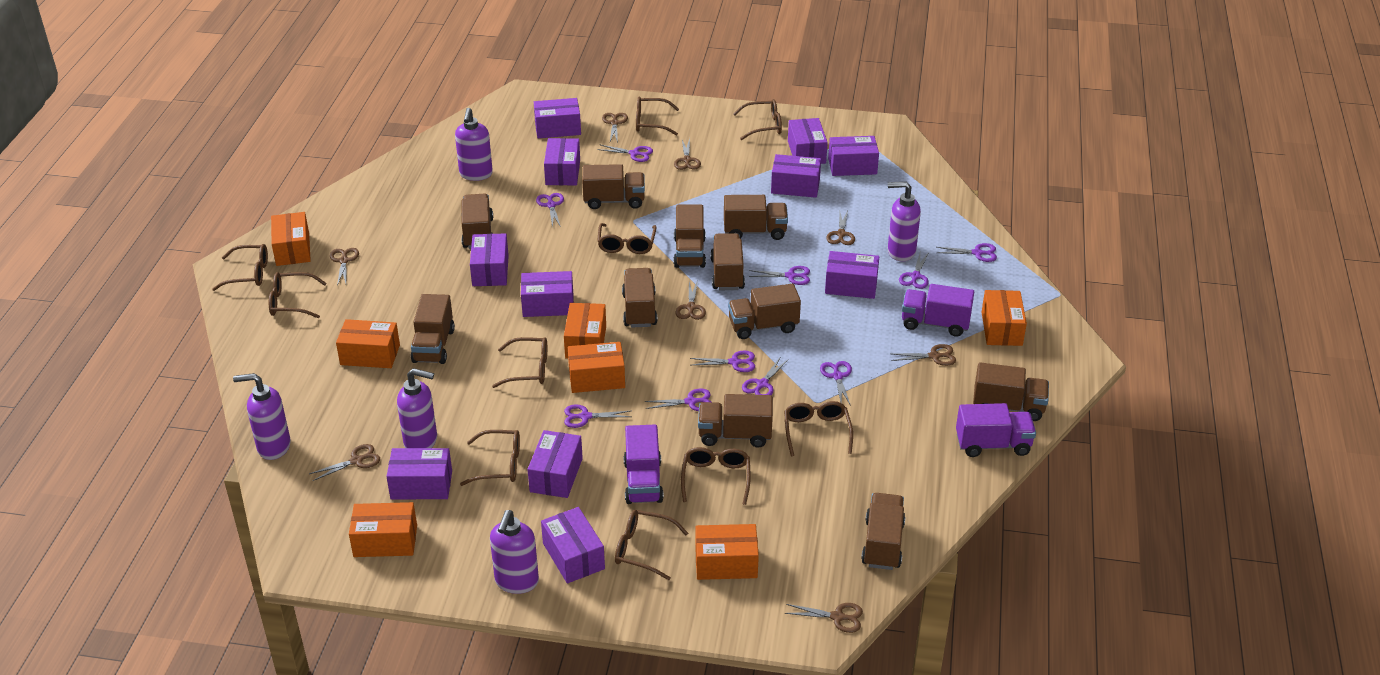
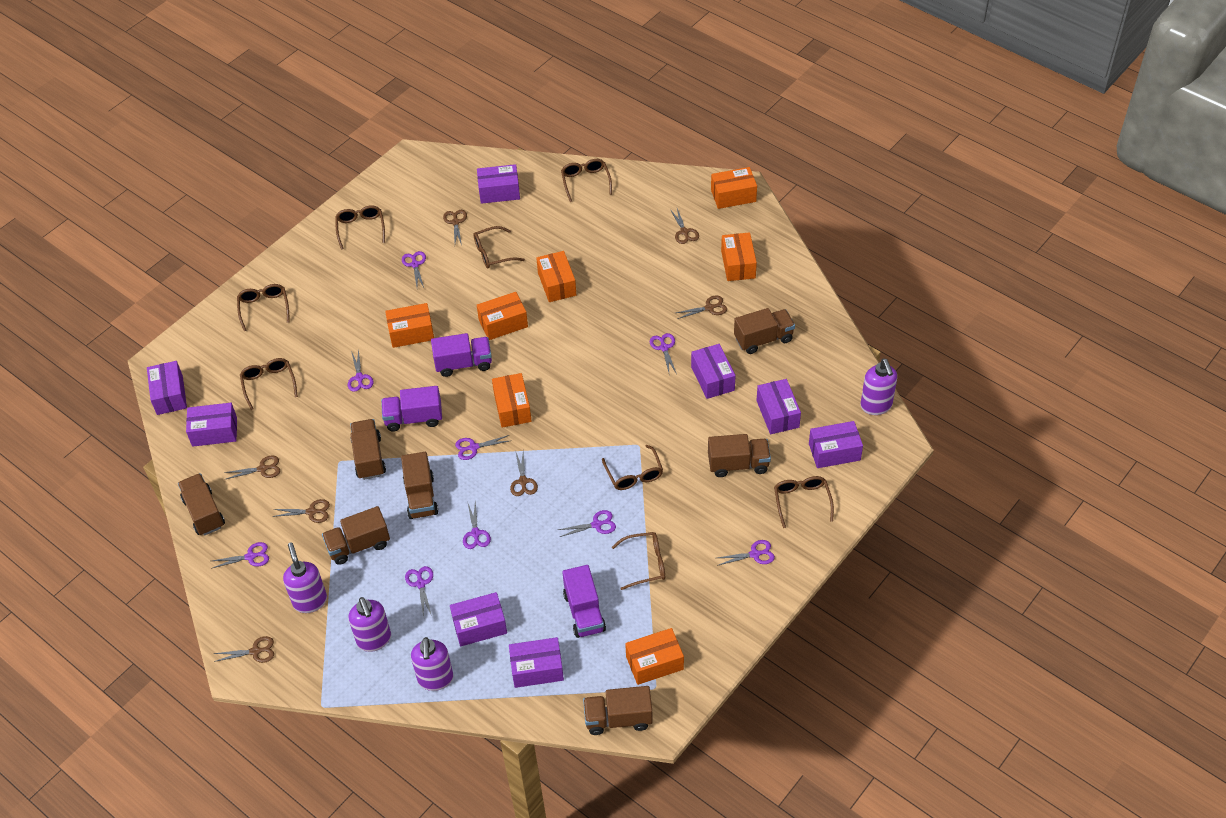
brown glasses: [212,244,268,291] [269,272,327,318] [460,430,520,486] [492,337,547,388] [597,223,657,254] [615,510,688,580] [636,97,679,136] [681,447,751,505] [733,99,782,140] [784,401,853,456] = 10 -> [237,284,290,331] [240,358,298,410] [335,205,385,250] [473,226,525,269] [561,159,612,202] [602,445,663,490] [612,532,665,590] [774,476,834,528] = 8
brown scissors: [309,444,380,481] [330,248,359,285] [602,113,628,143] [674,138,701,170] [675,280,706,320] [784,603,863,633] [826,210,855,245] [891,344,956,366] = 8 -> [213,636,274,663] [224,455,280,479] [272,499,330,523] [443,210,467,245] [510,451,538,496] [670,209,699,244] [676,296,727,319] = 7
brown truck: [411,294,455,364] [461,194,493,249] [582,164,645,209] [622,268,657,327] [673,205,706,268] [698,394,773,448] [710,233,745,290] [724,195,788,240] [728,284,801,339] [861,493,905,570] [973,362,1049,421] = 11 -> [178,473,225,536] [322,506,390,565] [350,419,386,480] [401,452,438,519] [583,686,653,735] [708,434,771,477] [734,308,795,354] = 7
purple box: [386,448,452,499] [470,233,509,286] [521,271,574,317] [528,430,583,498] [534,98,581,138] [541,507,605,583] [544,138,580,185] [771,154,821,198] [788,118,828,164] [825,251,879,299] [828,136,879,176] = 11 -> [147,361,187,415] [186,403,237,447] [450,592,507,646] [477,164,520,204] [509,637,564,688] [691,344,736,399] [756,379,801,434] [809,421,863,468] = 8
purple scissors: [536,193,564,228] [564,404,632,428] [597,145,653,162] [645,389,711,411] [690,351,755,372] [742,356,789,395] [749,266,810,285] [820,361,852,406] [899,252,929,289] [937,243,997,262] = 10 -> [212,542,269,568] [348,349,374,392] [402,251,426,287] [405,566,433,619] [455,435,509,460] [463,501,491,549] [558,510,616,537] [650,333,677,374] [717,540,775,566] = 9
purple soap dispenser: [233,373,291,460] [397,368,437,448] [455,108,493,181] [490,510,539,594] [888,182,921,262] = 5 -> [283,542,327,613] [348,597,391,652] [411,637,454,691] [860,359,897,415] = 4

